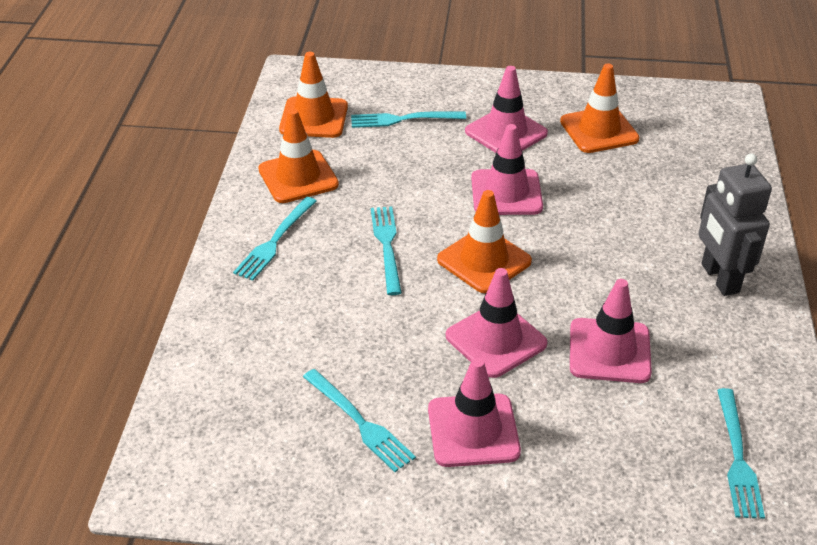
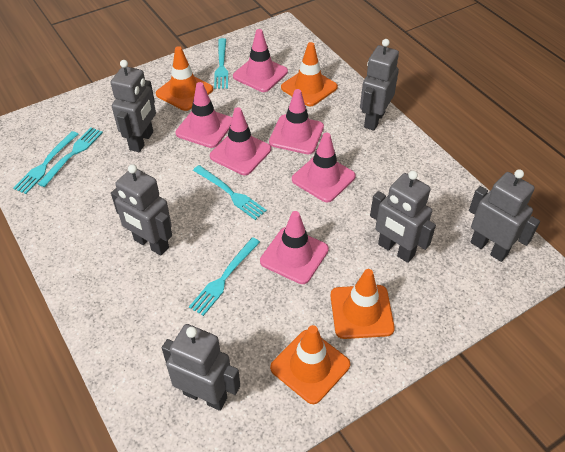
grey robot: [698,153,772,296] = 1 -> [111,60,156,152] [111,164,172,256] [162,324,240,411] [360,39,399,131] [370,171,436,263] [469,169,540,262] = 6
pink traffic cone: [428,358,521,467] [446,268,547,378] [465,66,548,153] [471,124,543,215] [570,279,652,383] = 5 -> [175,82,232,148] [210,107,271,175] [233,29,288,92] [260,211,329,284] [269,89,324,154] [292,133,356,203] = 6

